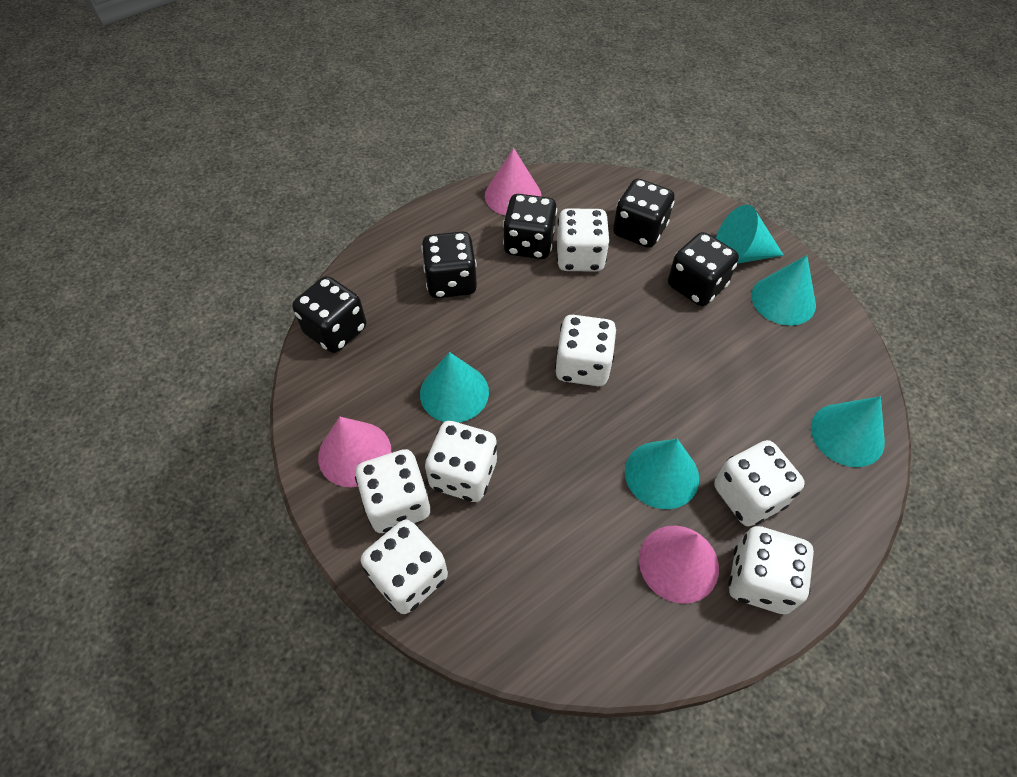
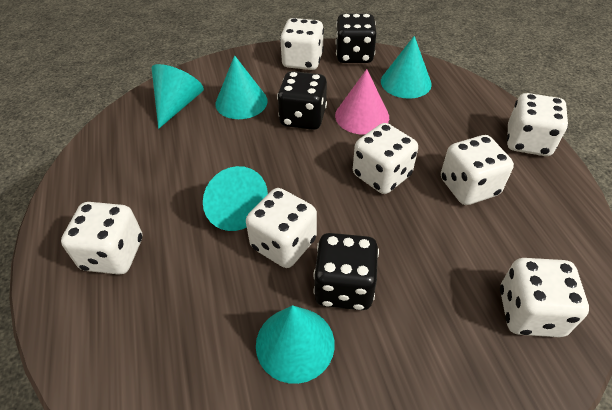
black dice: [292,276,366,353] [421,231,477,298] [503,194,557,259] [613,179,675,248] [668,232,739,306] = 5 -> [277,71,327,130] [313,233,379,310] [336,13,377,63] = 3
pink cone: [318,417,391,487] [485,148,542,215] [639,526,719,604] = 3 -> [335,69,389,135] = 1

